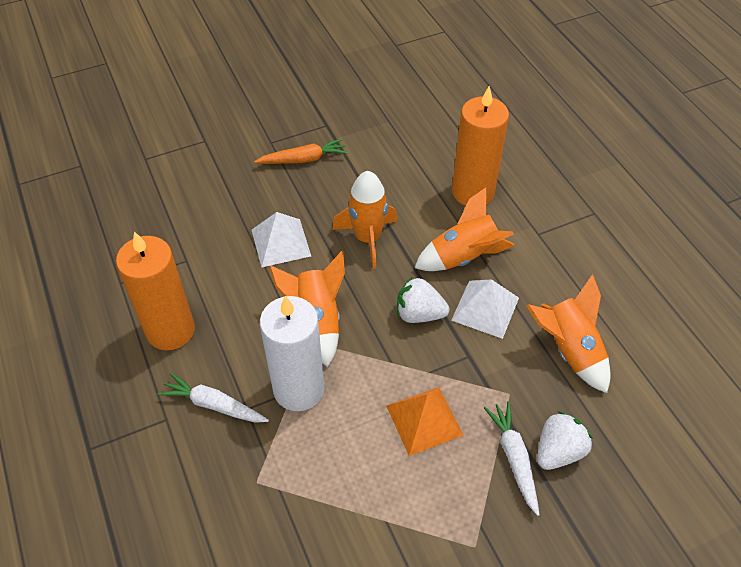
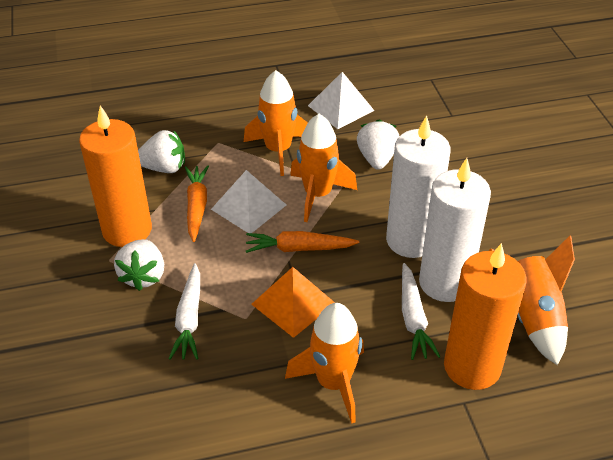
orange carrot: [254,138,348,164] = 1 -> [185,166,209,242] [246,231,359,253] = 2
white candle: [260,296,325,411] = 1 -> [386,115,451,258] [419,158,491,302] = 2
white strawberry: [397,276,450,323] [537,411,593,470] = 2 -> [114,239,164,291] [138,130,185,173] [357,119,399,170] = 3

